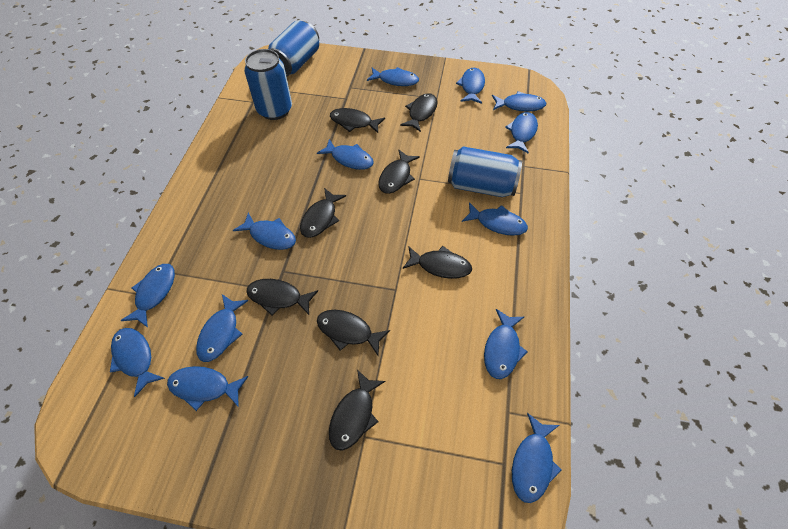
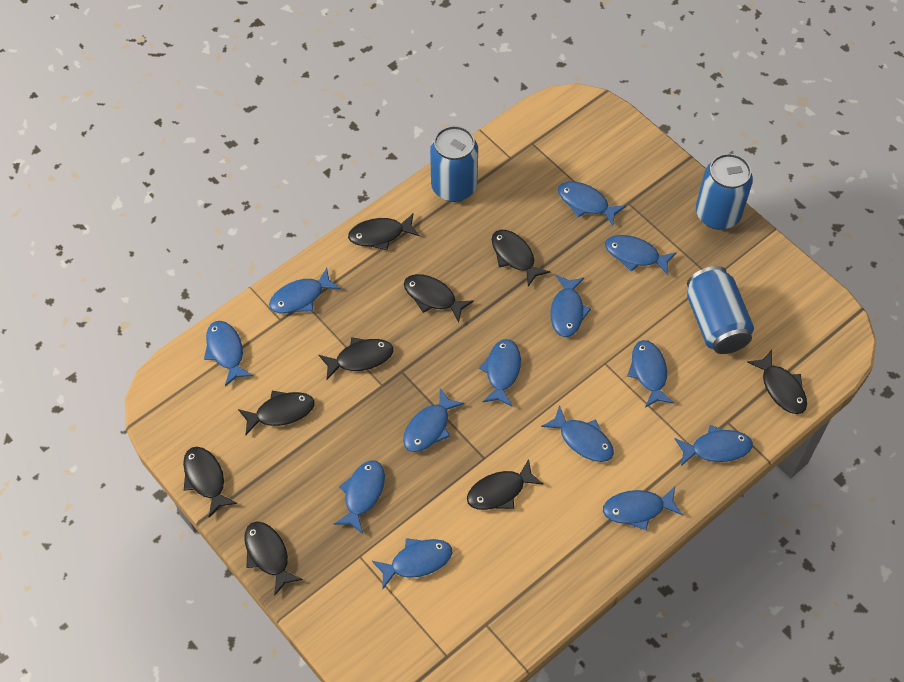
black fish: [246,279,318,316] [300,188,346,238] [317,310,390,355] [329,370,386,451] [330,108,385,133] [378,150,420,194] [400,93,438,132] [403,246,472,279] = 8 -> [183,447,237,517] [238,391,315,435] [244,521,303,596] [319,337,393,380] [348,214,420,250] [404,274,474,322] [467,459,544,510] [491,230,550,287] [747,350,807,414] = 9

